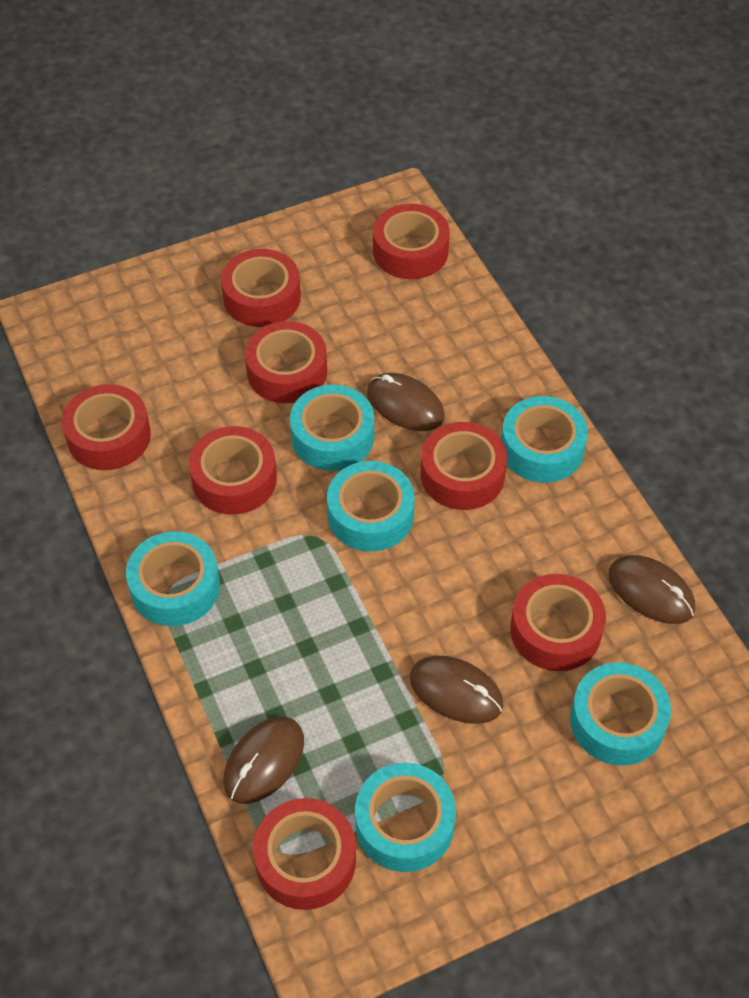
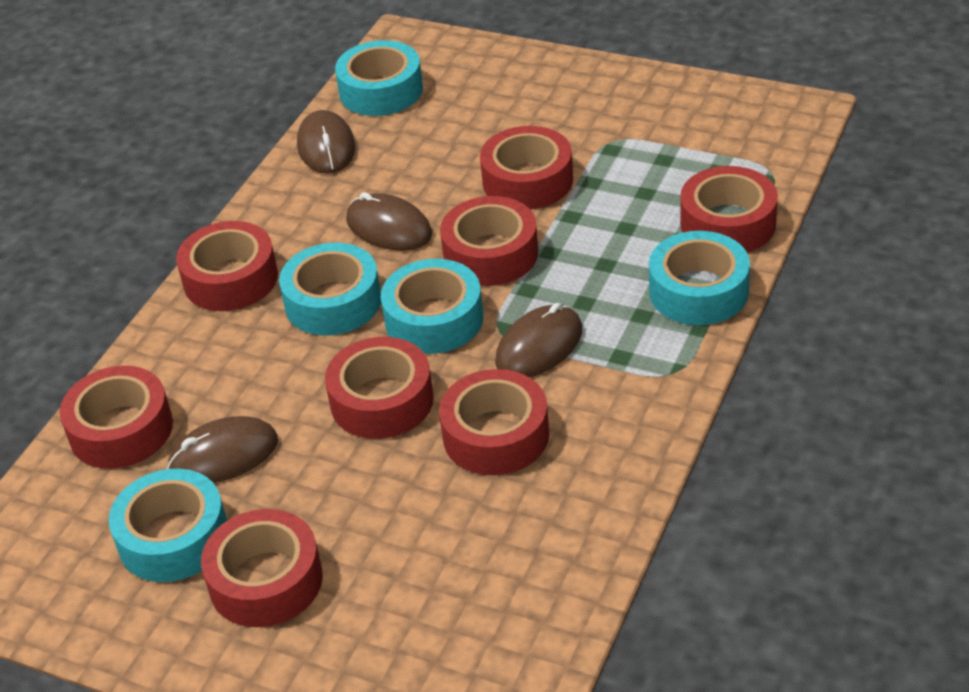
turquoise tape: [126,531,220,626] [290,385,374,471] [327,461,415,551] [355,763,456,872] [501,396,588,483] [570,662,671,766] = 6 -> [109,469,227,582] [279,243,381,336] [335,40,423,116] [381,259,483,354] [649,231,750,325] = 5

